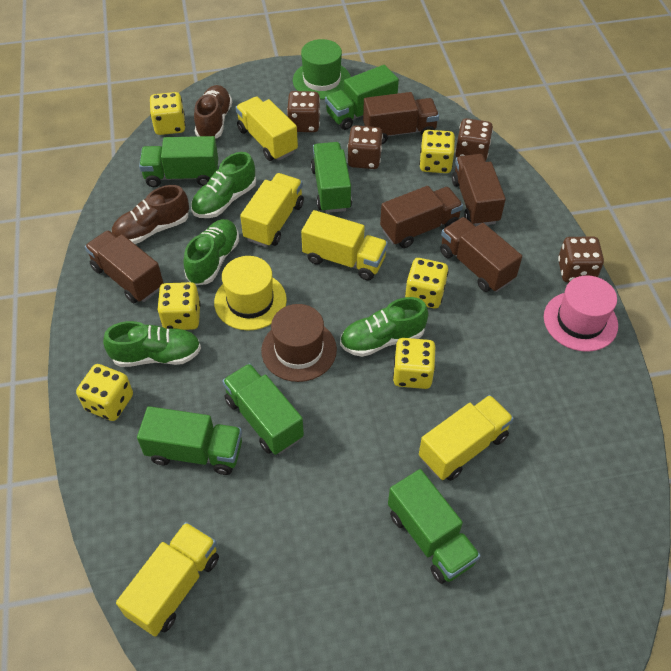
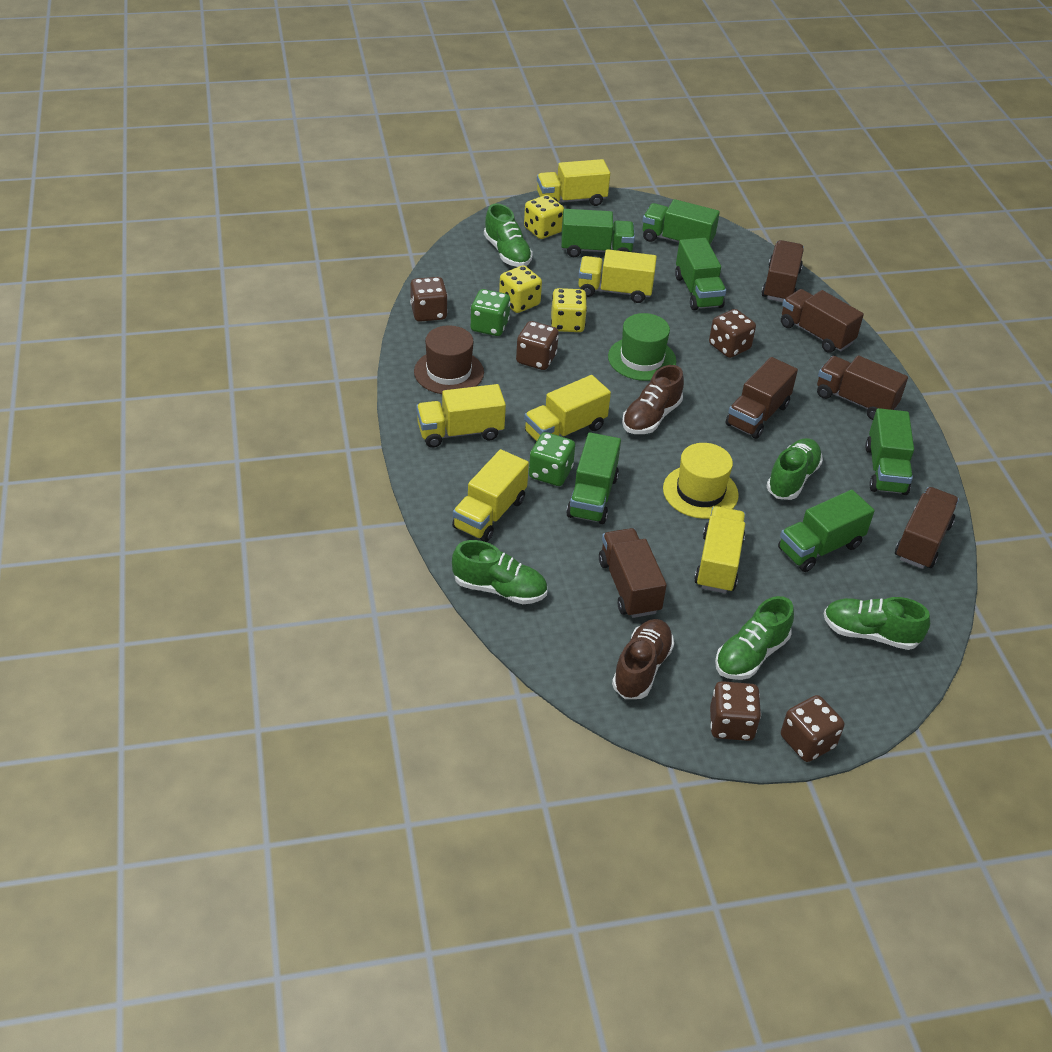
brown dice: [287,91,320,132] [348,125,383,169] [455,118,493,161] [558,237,604,282] = 4 -> [410,277,448,322] [516,321,559,370] [709,309,756,358] [710,681,761,741] [781,695,844,762] = 5
brown truck: [85,230,163,303] [363,92,439,144] [380,186,463,248] [440,217,522,292] [452,154,506,226] = 5 -> [599,528,667,618] [726,357,798,439] [761,240,804,302] [781,289,864,353] [817,355,908,420] [895,487,959,569] = 6
green dice: none = 0 -> [471,289,510,336] [529,432,575,486] = 2
green shoe: [103,321,201,367] [183,219,239,285] [191,152,256,218] [340,297,428,357] = 4 -> [452,540,547,604] [484,203,533,267] [715,596,794,680] [767,438,823,500] [823,597,930,650] = 5
pink hat: [544,275,618,352] = 1 -> none = 0
yellow dice: [76,364,133,421] [150,92,186,135] [157,282,201,330] [393,338,435,389] [405,258,448,309] [419,130,455,173] = 6 -> [499,265,542,313] [524,195,564,239] [551,288,587,332] = 3
yellow truck: [116,522,219,637] [235,97,298,161] [240,173,304,247] [301,210,388,280] [419,395,514,481] = 5 -> [416,384,506,448] [452,449,529,542] [524,375,611,441] [537,159,610,206] [578,249,657,303] [694,506,746,593] = 6

